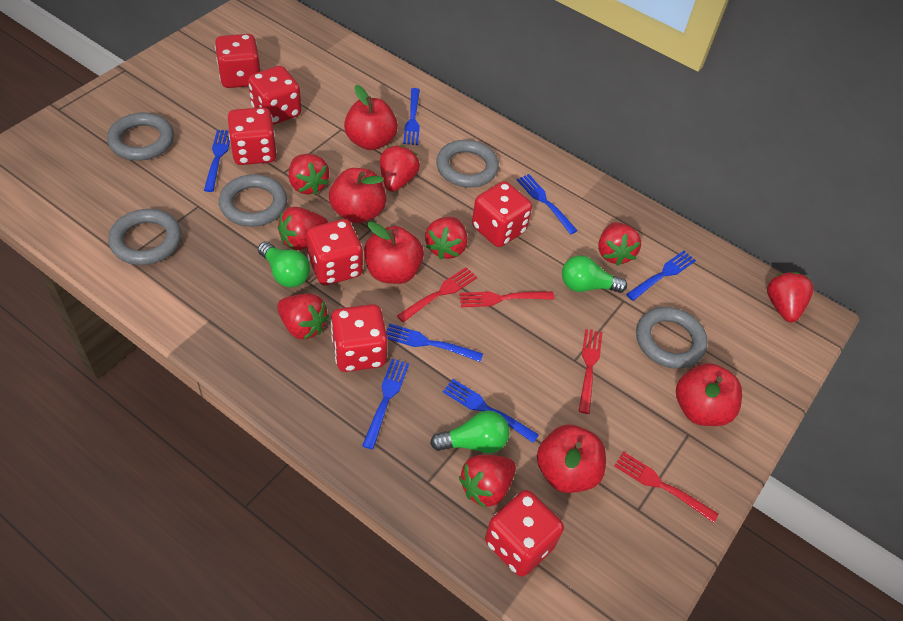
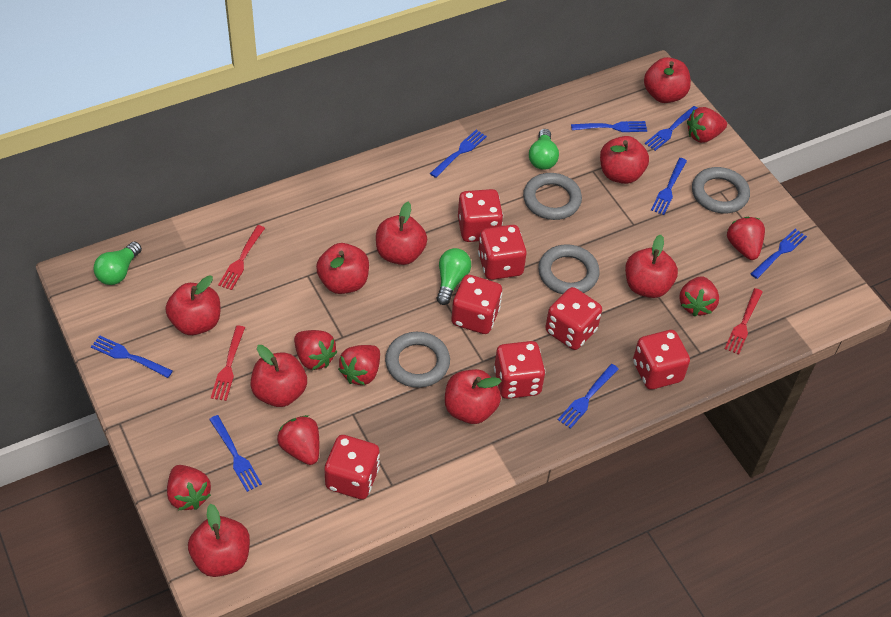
blue fork: [204,130,230,192] [362,359,409,450] [386,323,483,362] [403,88,420,145] [443,379,539,443] [517,174,578,234] [626,251,696,301] = 7 -> [91,336,173,378] [209,415,262,492] [430,130,487,178] [558,364,619,429] [571,121,647,132] [645,106,697,151] [651,158,687,215] [751,229,807,279] = 8
grey ring: [107,113,174,161] [108,209,181,265] [219,174,287,227] [436,140,499,188] [636,307,708,369] = 5 -> [385,332,450,388] [523,173,582,220] [538,244,600,294] [692,167,750,213] = 4
red apple: [329,168,386,223] [344,85,398,150] [364,221,424,284] [537,425,606,493] [676,363,742,426] = 5 -> [165,275,220,335] [188,504,250,577] [250,345,307,407] [316,243,369,294] [376,202,427,265] [445,369,501,424] [600,136,649,184] [625,235,678,298] [644,57,691,103] = 9
red fork: [397,267,477,322] [459,291,555,307] [579,329,603,414] [614,452,719,523] = 4 -> [211,325,245,401] [218,225,265,290] [725,288,763,355] = 3
red strawberry: [277,293,329,340] [278,207,328,250] [289,154,329,195] [380,145,420,192] [425,217,467,259] [459,455,516,508] [598,222,641,266] [767,272,813,322] = 8 -> [167,465,211,511] [277,415,319,465] [294,330,337,370] [338,345,380,385] [679,276,719,316] [687,107,727,143] [727,217,765,260] = 7

